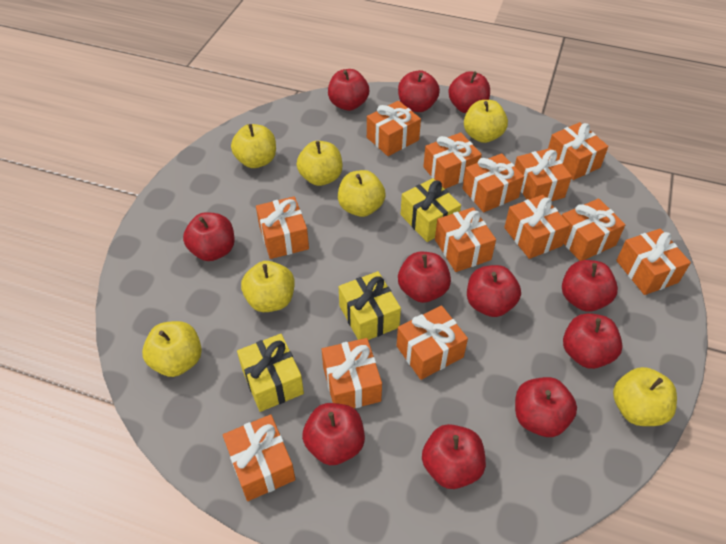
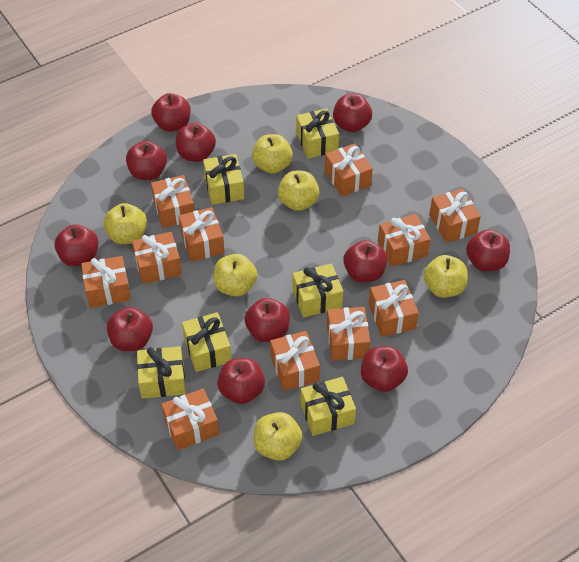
orange gift: [223,414,296,501] [256,196,309,259] [322,338,382,408] [367,101,421,156] [397,305,468,380] [423,132,482,189] [435,207,496,272] [462,153,524,212] [504,195,570,259] [515,148,572,201] [548,122,608,180] [562,198,625,261] [616,229,691,295] = 13 -> [81,256,131,308] [132,232,182,284] [151,175,195,228] [161,388,219,451] [179,207,225,262] [270,331,320,391] [325,143,373,197] [327,307,370,361] [369,280,419,337] [378,214,431,267] [429,188,481,243] = 11
yellow apple: [142,321,202,377] [231,124,276,168] [241,261,295,312] [297,141,342,186] [338,170,386,217] [464,100,508,143] [613,367,677,426] = 7 -> [104,203,147,244] [214,254,257,297] [252,134,293,174] [254,412,303,461] [278,171,319,211] [423,255,468,298] = 6
yellow gift: [237,334,304,412] [339,271,401,340] [401,178,461,242] = 3 -> [137,346,186,399] [182,312,231,372] [203,154,244,205] [292,263,343,317] [296,108,339,158] [300,377,356,436] = 6

